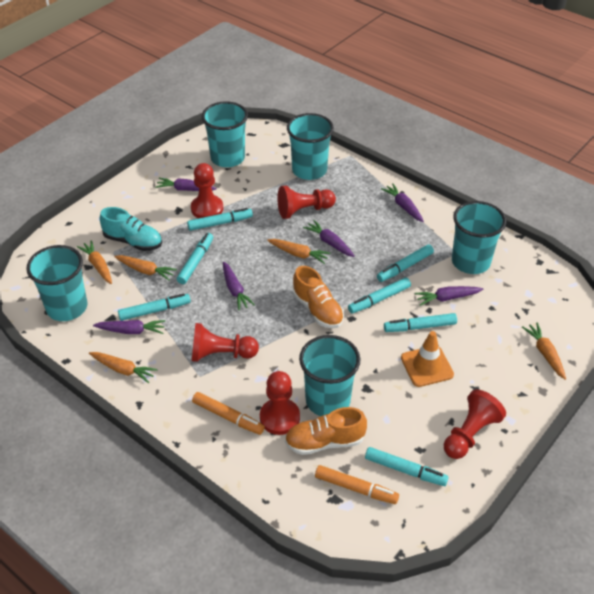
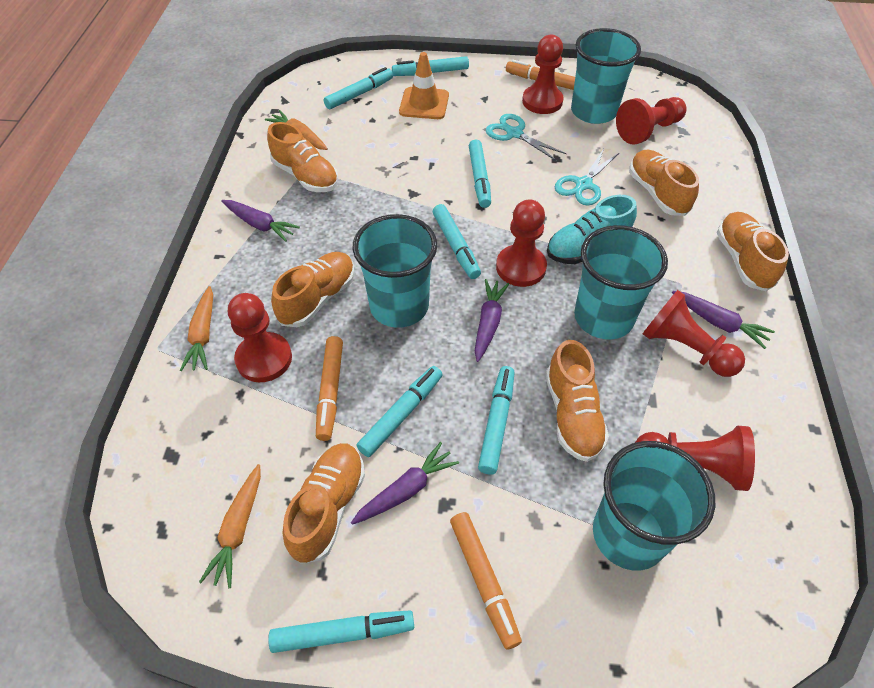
orange carrot: [77,240,112,284] [89,352,158,383] [114,255,177,281] [267,239,331,264] [522,322,566,380] = 5 -> [180,286,213,371] [199,464,261,588] [265,110,328,150] = 3
orange marker: [192,392,265,435] [315,465,399,504] = 2 -> [316,336,343,441] [450,512,522,650] [506,60,575,90] = 3
orange shoe: [285,407,367,455] [293,266,344,328] = 2 -> [267,122,338,192] [271,252,355,327] [283,443,365,564] [546,340,609,462] [629,150,699,216] [717,212,789,291] = 6
purple carrot: [93,320,165,334] [155,178,217,191] [223,262,255,311] [303,220,355,257] [381,184,424,222] [415,286,483,306] = 6 -> [221,200,300,242] [351,442,459,525] [475,279,509,362] [672,291,775,349] = 4
red pawn: [191,163,223,218] [192,323,259,362] [260,371,300,435] [277,186,336,219] [444,389,506,459] = 5 -> [228,293,292,382] [496,199,547,287] [522,34,564,114] [616,97,686,145] [635,426,755,491] [643,290,745,377] = 6
turquoise cup: [26,245,87,321] [202,101,248,167] [287,113,334,180] [299,335,360,416] [452,201,506,274] = 5 -> [353,214,437,328] [571,28,641,124] [574,225,668,339] [593,441,715,570] = 4
turquoise scissors: none = 0 -> [485,114,567,161] [555,149,619,205] = 2

